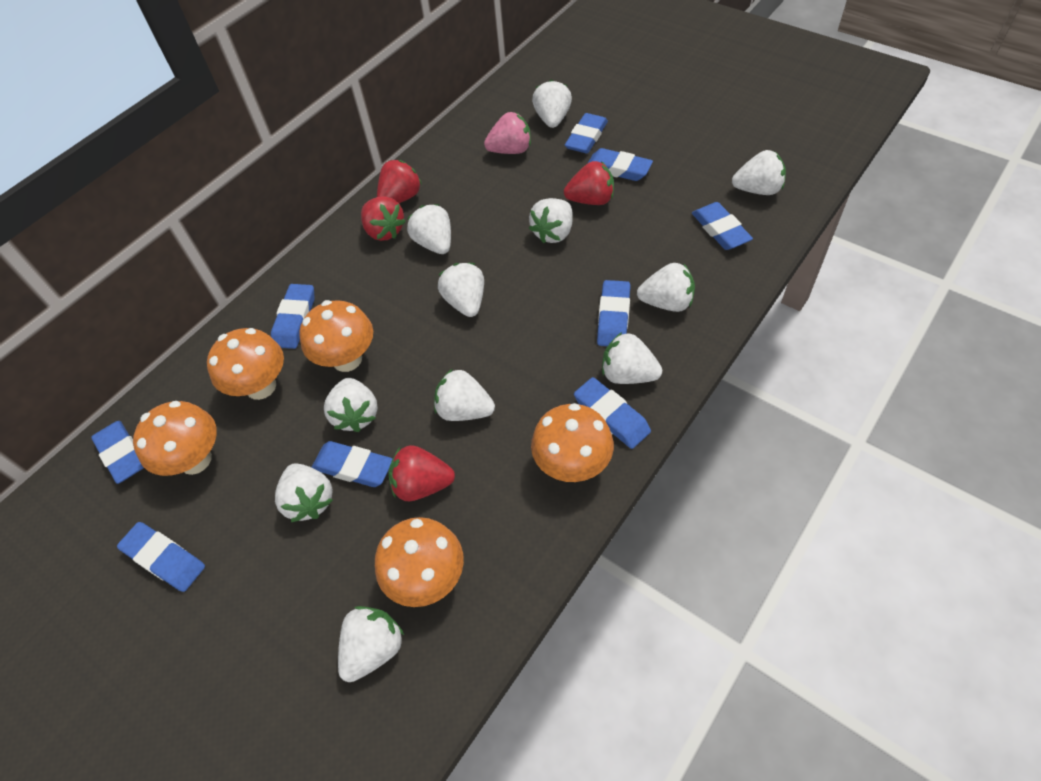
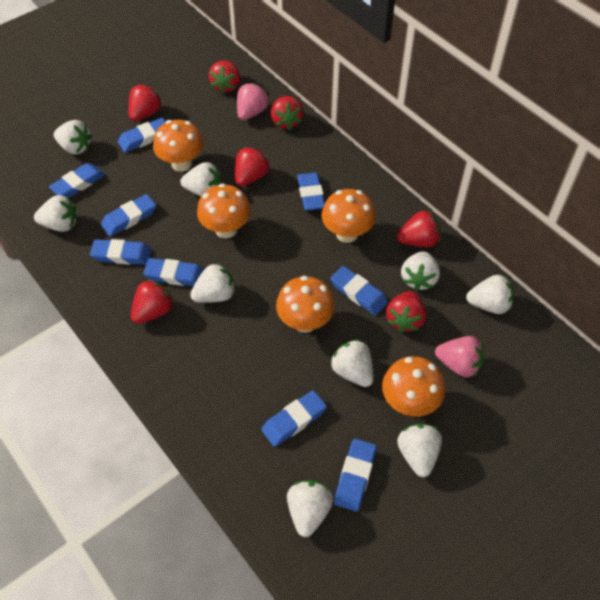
pink strawberry: [484,112,531,154] = 1 -> [237,83,269,120] [435,336,484,378] = 2
red strawberry: [361,196,406,241] [377,160,422,203] [388,445,455,501] [564,161,614,205] = 4 -> [128,84,162,121] [131,279,174,324] [209,61,240,93] [235,147,270,186] [271,96,304,130] [386,291,426,333] [397,210,441,247] = 7
white strawberry: [275,463,333,522] [324,378,378,432] [338,606,404,682] [407,204,451,254] [434,369,495,421] [438,263,484,317] [529,198,573,243] [532,80,572,128] [602,332,662,384] [637,263,695,312] [732,150,786,195] = 11 -> [34,195,77,232] [54,120,92,155] [180,162,221,196] [190,263,235,303] [287,480,333,537] [330,339,374,387] [397,424,442,477] [401,251,440,291] [466,275,514,314] = 9

